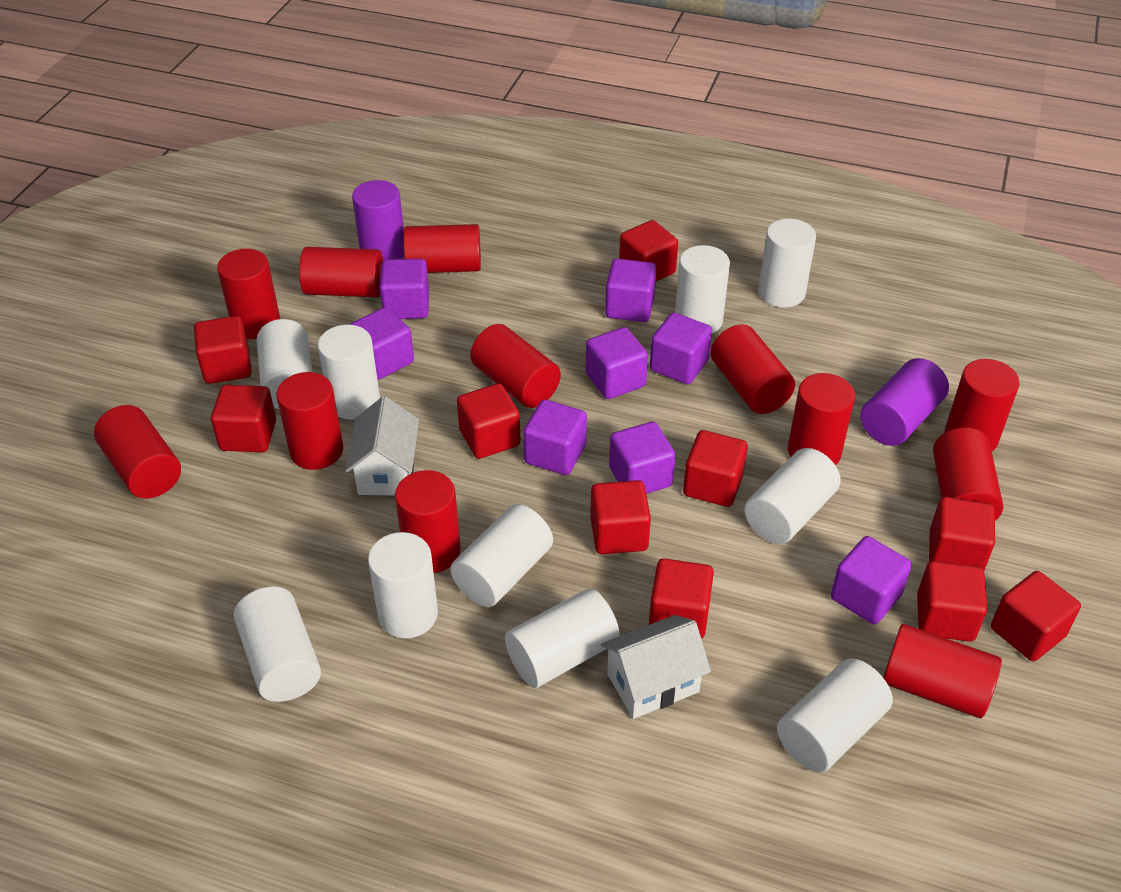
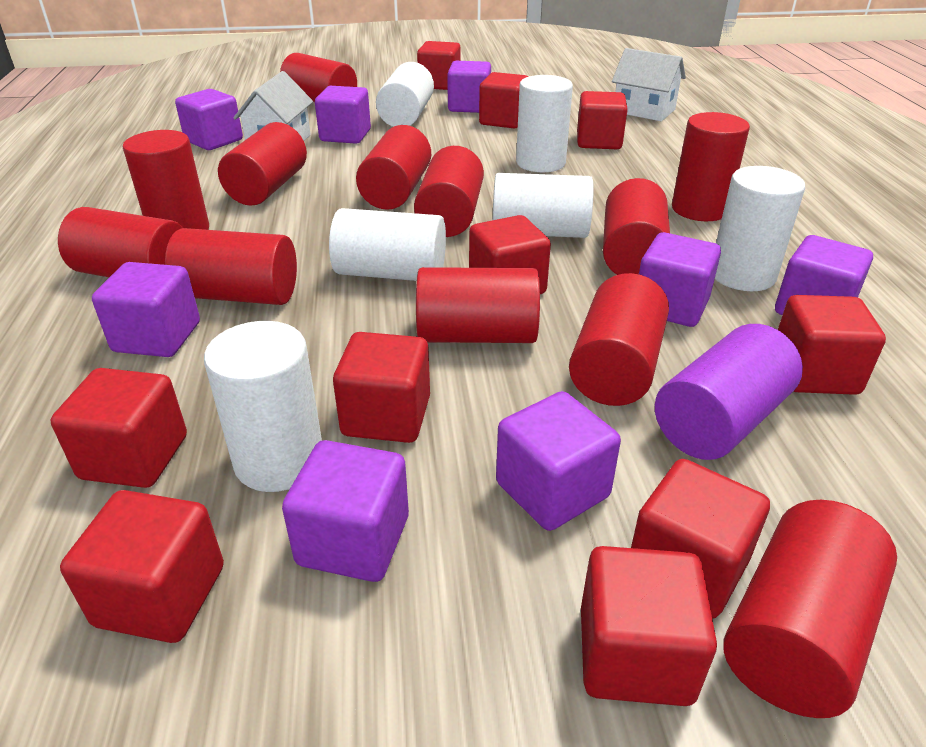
purple cylinder: [352,180,404,260] [860,358,949,446] = 2 -> [655,324,803,460] = 1
white cylinder: [234,587,321,702] [257,319,312,409] [318,325,380,420] [368,532,438,638] [450,504,553,607] [505,588,620,688] [675,245,730,333] [744,448,841,544] [758,219,816,307] [777,658,893,773] = 10 -> [204,321,322,492] [329,208,446,281] [376,62,434,127] [493,173,594,238] [516,75,573,172] [715,166,805,291] = 6

